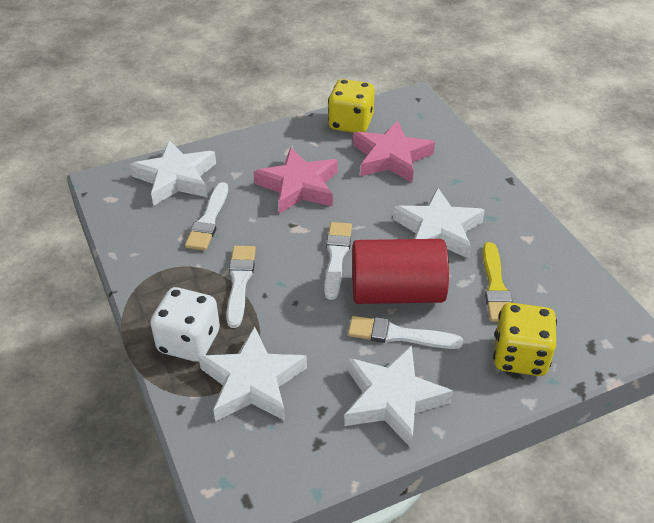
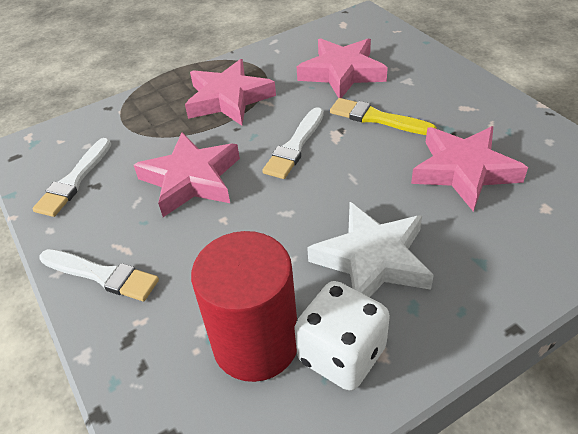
pink star: [254,147,338,214] [353,120,435,182] = 2 -> [134,132,240,217] [185,59,276,126] [297,38,388,98] [411,126,528,212] = 4
white brush: [185,182,228,251] [226,246,256,328] [324,222,352,300] [348,316,463,349] = 4 -> [32,138,111,217] [40,249,159,301] [262,107,324,179] = 3
white star: [130,140,216,206] [198,326,307,422] [344,345,453,448] [393,188,485,259] = 4 -> [307,202,434,297] = 1
yellow dice: [328,79,375,133] [493,303,557,376] = 2 -> none = 0

